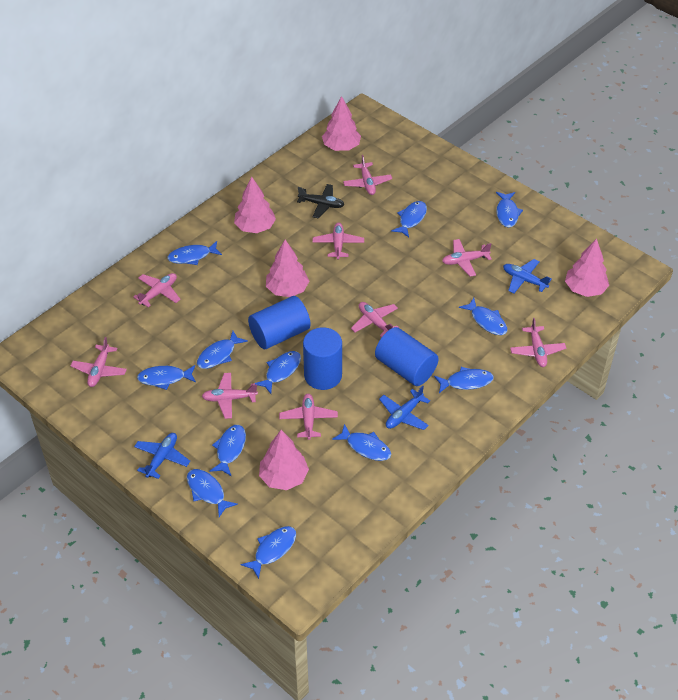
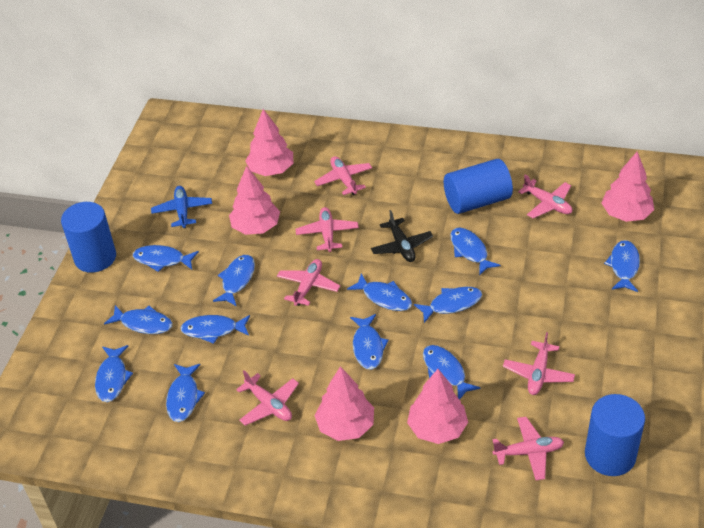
blue plane: [134,433,190,479] [379,386,430,430] [503,259,552,293] = 3 -> [151,186,212,228] = 1
pink plane: [70,337,127,387] [133,273,181,307] [202,373,258,419] [279,394,338,440] [313,223,364,260] [343,155,392,195] [351,302,399,338] [442,239,492,277] [510,318,566,367] = 9 -> [236,370,299,426] [277,259,340,306] [296,207,359,252] [314,156,372,195] [492,417,564,480] [503,332,575,395] [518,174,572,218] = 7

